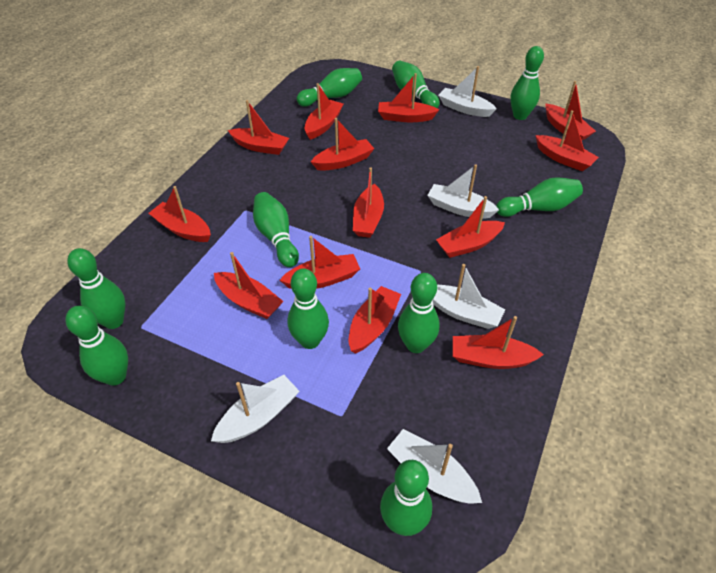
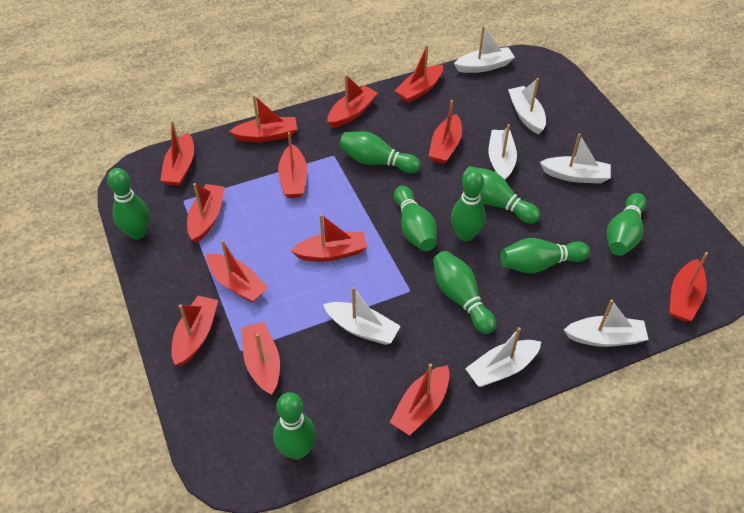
green bowling pin: [65,306,128,386] [67,248,125,329] [253,192,299,267] [288,268,329,349] [297,68,362,107] [380,460,432,536] [392,61,440,108] [398,273,440,353] [496,177,583,217] [510,46,544,120] = 10 -> [107,168,149,239] [273,392,316,460] [339,132,420,173] [394,186,437,251] [433,251,496,334] [451,170,486,242] [461,166,540,224] [501,238,590,273] [607,193,647,256] = 9
white boat: [211,375,300,443] [387,429,482,503] [427,164,499,219] [433,264,505,329] [438,66,497,117] = 5 -> [323,287,401,345] [454,26,515,73] [465,327,541,387] [488,124,517,180] [508,78,546,135] [540,133,611,184] [564,299,649,347] = 7

